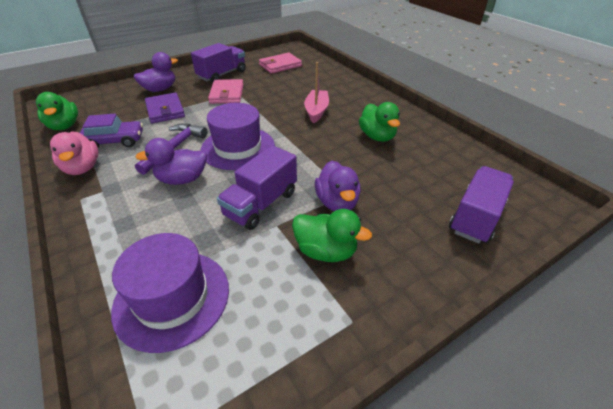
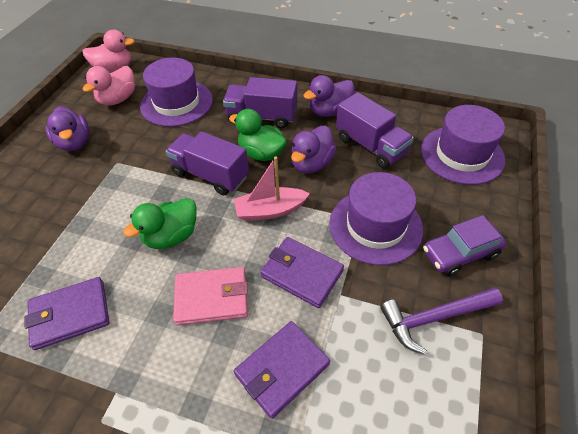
green duck: [36,92,78,130] [292,209,372,262] [359,102,400,142] = 3 -> [123,198,197,249] [229,109,287,161] = 2
pink duck: [50,131,99,175] = 1 -> [82,30,135,72] [82,66,135,106] = 2
pink wallet: [208,79,244,104] [259,53,302,74] = 2 -> [173,267,248,325] = 1
purple hat: [111,233,229,353] [201,103,275,170] = 2 -> [140,58,213,127] [329,172,423,265] [421,105,506,185] = 3
purple wallet: [145,92,185,123] = 1 -> [24,277,109,350] [234,321,330,419] [260,237,344,308] = 3

